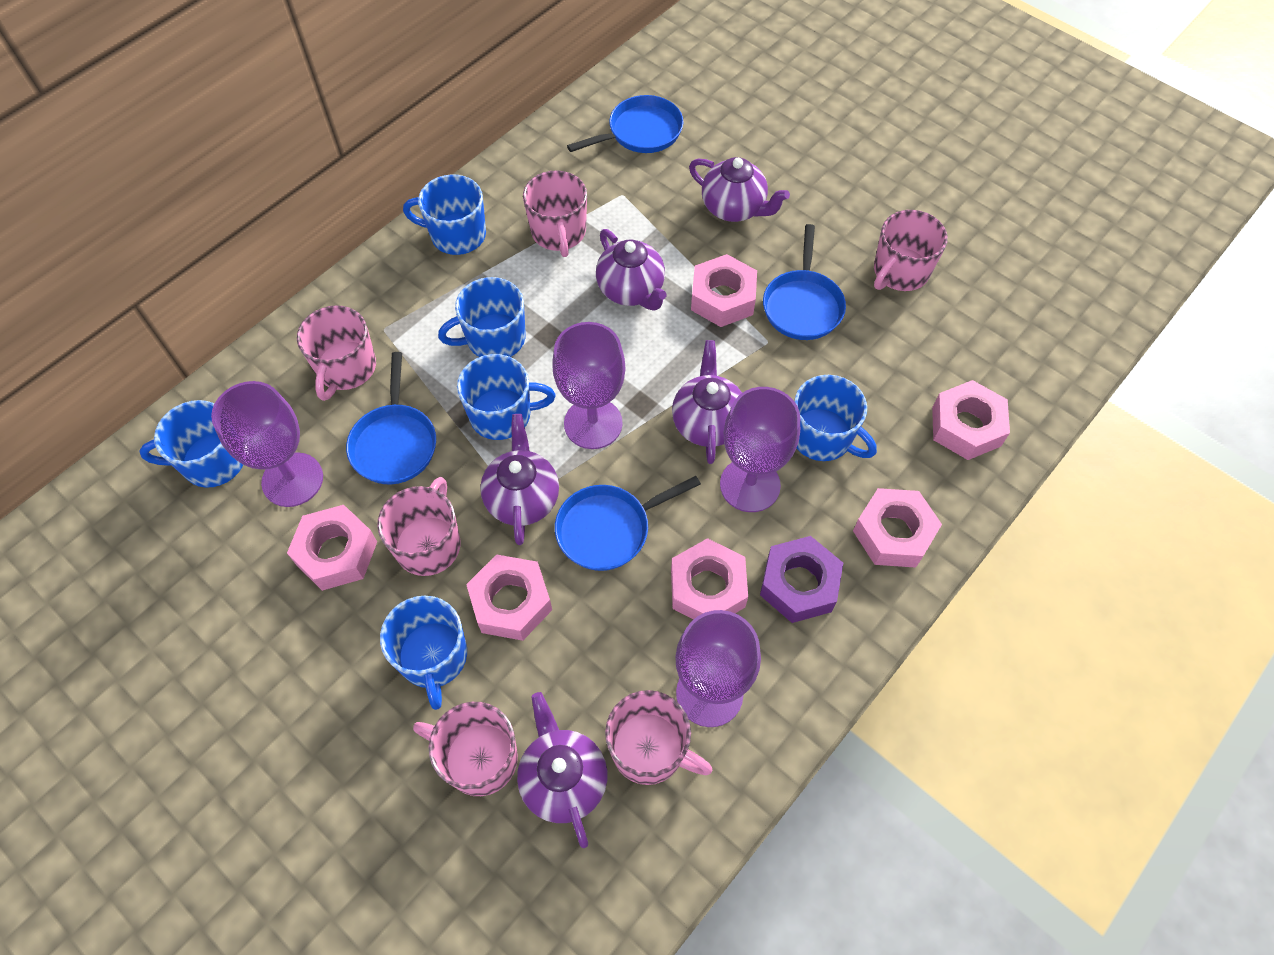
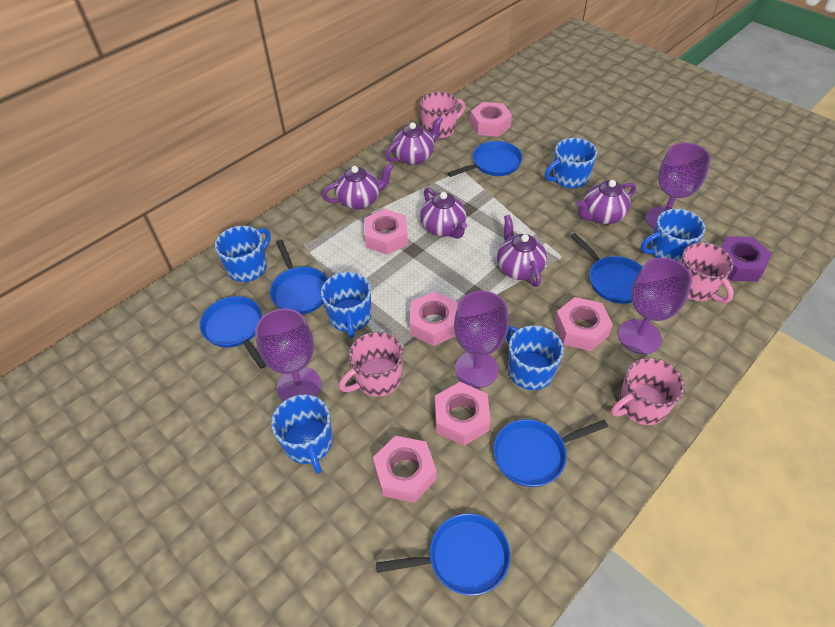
blue pan: [346,352,436,484] [555,476,701,571] [567,95,683,153] [763,224,846,340] = 4 -> [200,296,267,369] [270,240,328,314] [376,513,510,596] [448,141,523,177] [493,419,608,487] [571,233,642,304] = 6
pink mug: [297,305,376,401] [377,477,460,576] [413,702,518,796] [523,170,587,257] [605,690,713,785] [874,210,948,291] = 6 -> [339,332,403,397] [420,92,466,139] [611,358,685,425] [680,242,734,303] = 4

